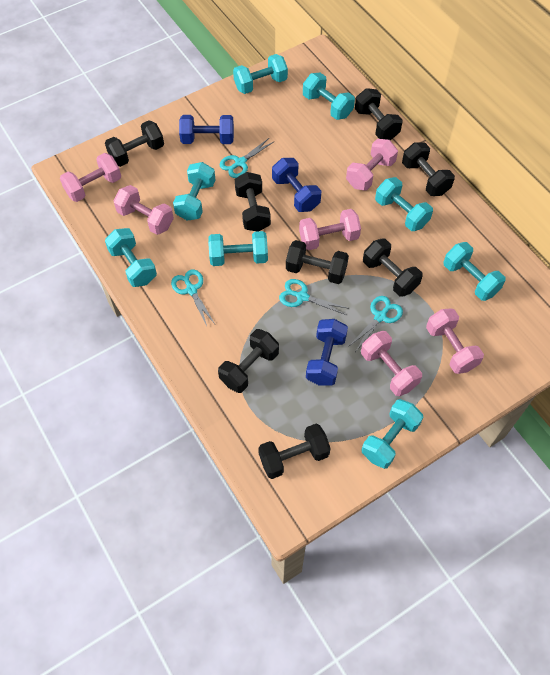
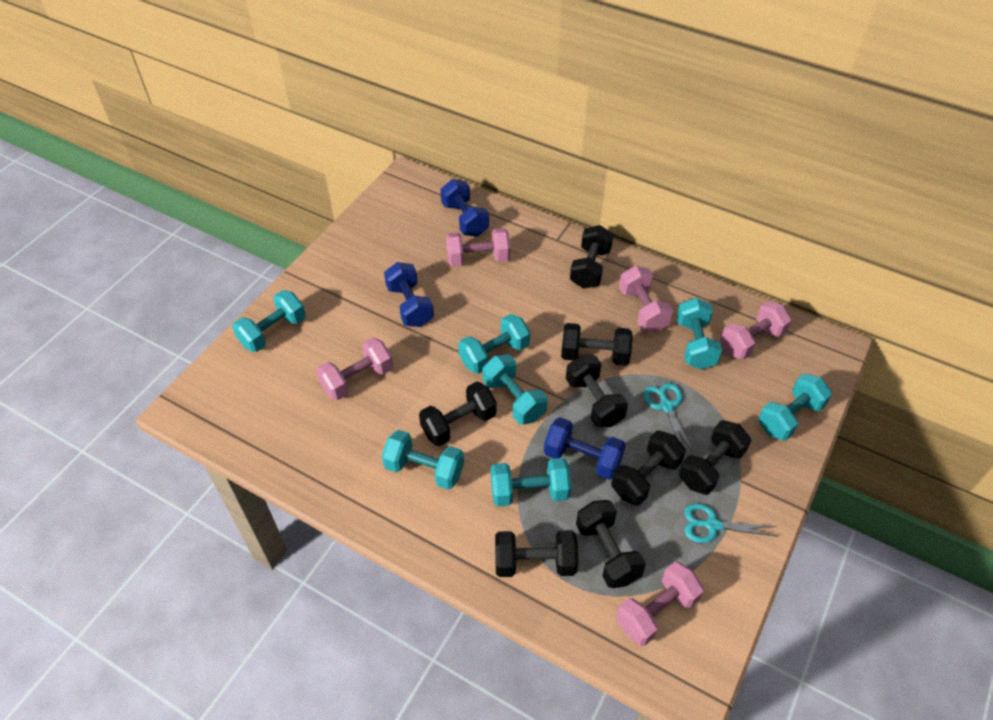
pink dumbbell: [60,153,121,202] [114,185,174,235] [299,209,361,250] [346,139,398,191] [361,331,422,396] [426,308,484,374] = 6 -> [317,338,393,400] [446,228,510,266] [616,562,704,646] [619,266,673,332] [720,301,792,360] = 5
turquoise dumbbell: [105,228,157,287] [173,162,216,221] [208,231,268,266] [233,54,288,94] [303,73,355,120] [362,399,423,469] [375,177,433,231] [444,242,506,301] = 8 -> [232,290,306,352] [382,430,464,490] [458,314,530,374] [483,354,548,425] [491,458,571,507] [677,298,722,370] [758,373,832,441] = 7
turquoise scissors: [171,269,215,326] [219,138,275,178] [279,279,349,315] [348,296,403,351] = 4 -> [643,383,693,452] [684,504,778,543] = 2

